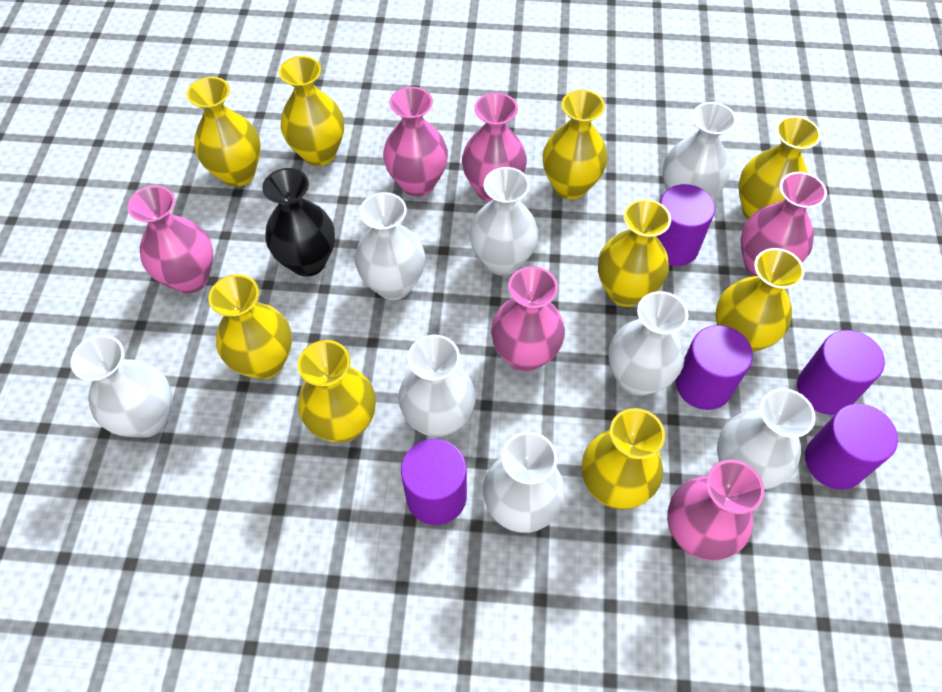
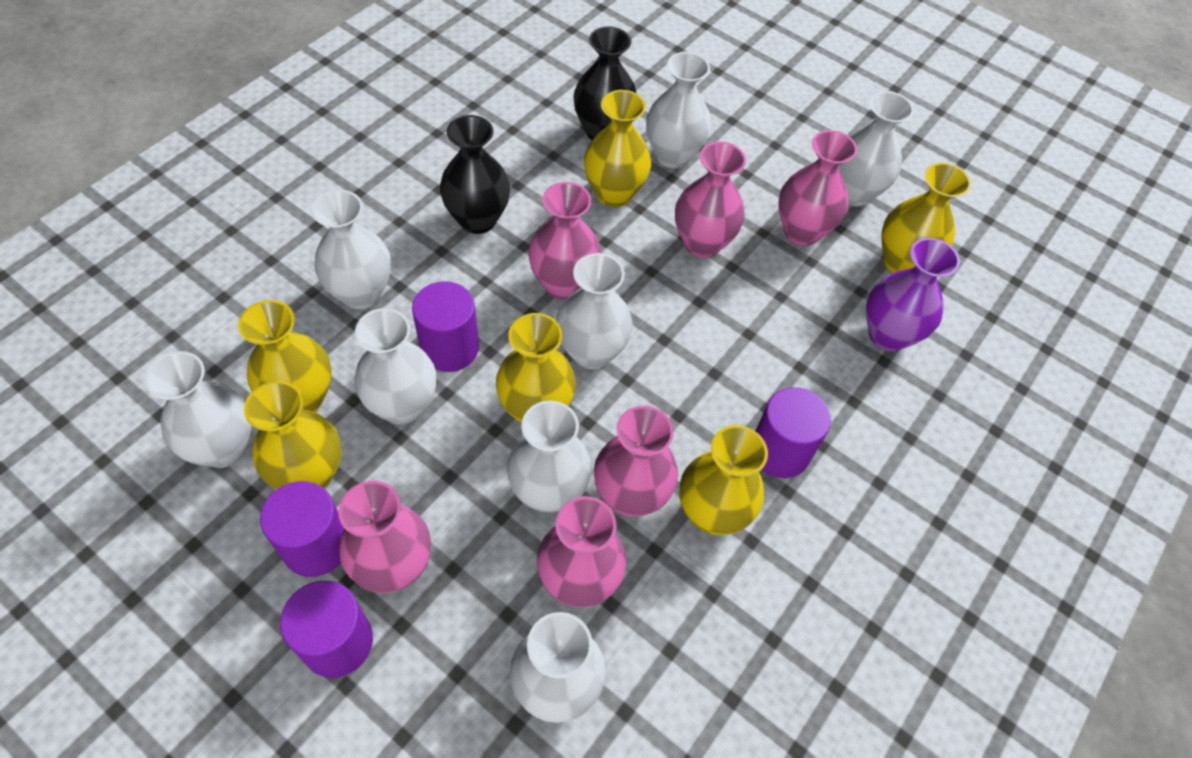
black vase: [262,168,335,277] = 1 -> [440,115,510,234] [573,27,637,140] = 2
purple cylinder: [401,439,467,525] [656,184,715,266] [676,325,753,410] [797,330,885,415] [805,404,898,489] = 5 -> [260,481,345,577] [280,580,373,678] [412,281,479,372] [756,387,831,478] = 4
purple vase: none = 0 -> [866,238,960,352] = 1
yellow vase: [186,77,261,187] [209,274,292,380] [279,56,344,166] [298,340,376,442] [543,90,608,200] [582,408,665,509] [598,199,671,307] [715,248,805,352] [739,116,821,220] = 9 -> [238,300,332,412] [244,381,342,490] [496,313,576,423] [584,90,651,207] [680,425,768,535] [881,162,971,273] = 6

